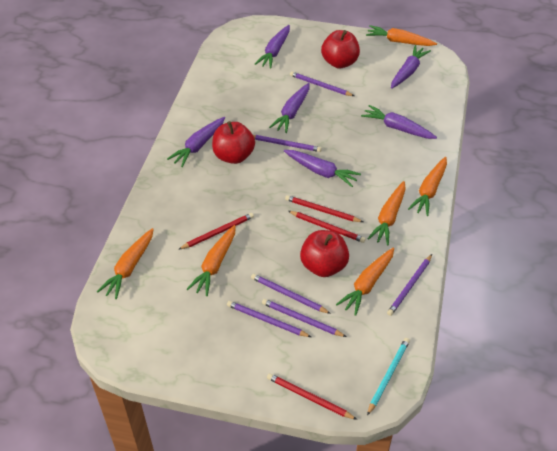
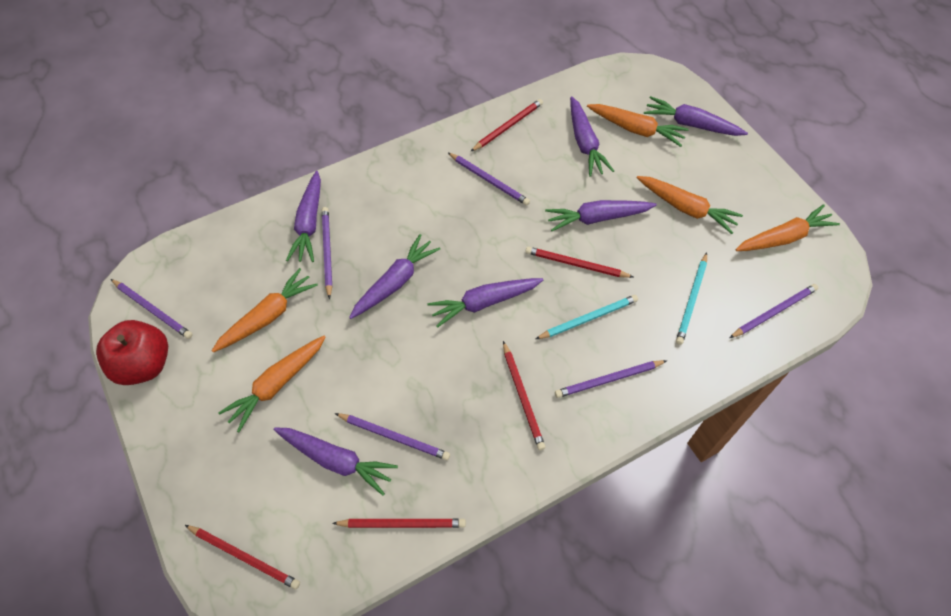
orange carrot: [97,228,154,299] [187,225,236,296] [336,248,394,316] [366,25,437,46] [367,181,406,245] [408,157,447,216] = 6 -> [212,268,318,352] [218,336,326,432] [587,104,689,147] [637,176,743,234] [735,204,840,251] = 5
purple carrot: [167,117,225,167] [255,25,290,69] [269,83,310,133] [284,150,361,187] [361,105,437,139] [391,45,431,89] = 6 -> [274,428,398,496] [286,171,321,262] [349,234,441,319] [427,278,543,328] [545,200,656,231] [570,97,614,177] [644,96,748,136] = 7
red apple: [212,121,255,164] [300,230,349,277] [321,30,360,68] = 3 -> [96,320,168,385] = 1
red pencil: [178,213,254,250] [267,373,357,420] [285,195,363,222] [288,211,365,243] = 4 -> [185,525,300,590] [332,519,466,528] [470,99,543,152] [503,341,545,450] [525,247,633,278] = 5
turquoise pencil: [367,338,410,415] = 1 -> [536,295,638,339] [676,253,707,345] = 2

